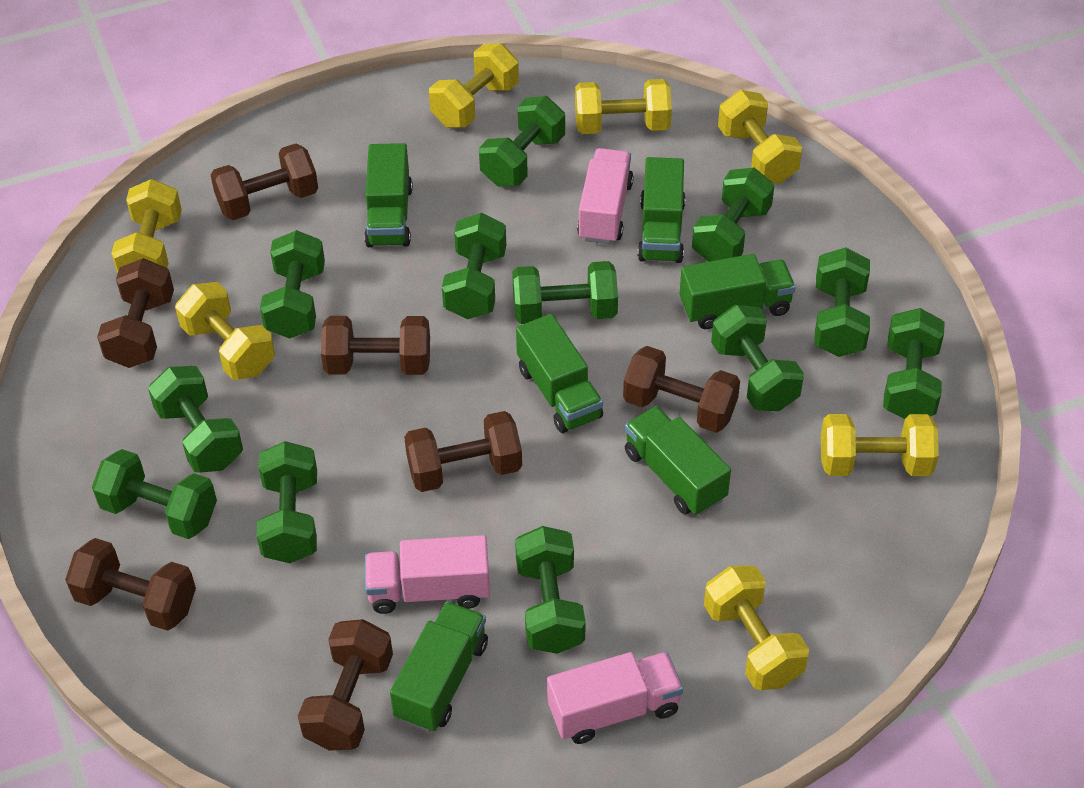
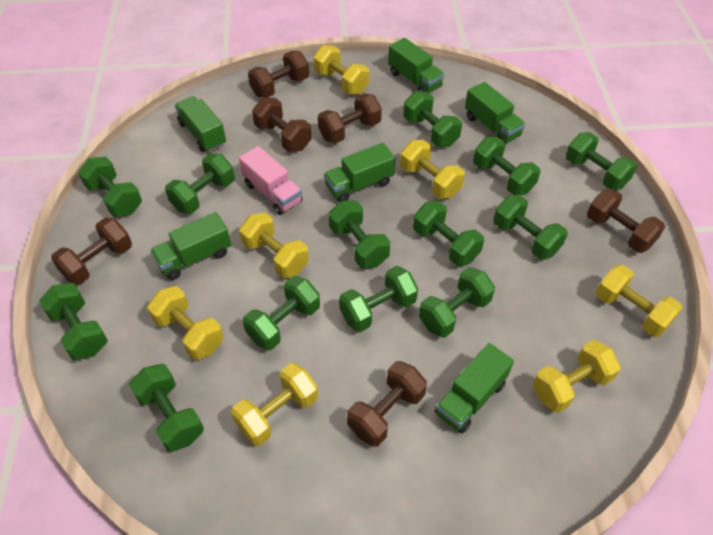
brown dumbbell: [65,538,196,631] [97,258,174,368] [211,144,318,220] [298,619,393,751] [321,316,430,375] [404,411,522,492] [623,346,740,433] = 7 -> [51,217,132,285] [248,51,309,98] [252,98,311,152] [318,93,382,144] [347,361,427,447] [587,189,665,253] = 6
green dumbbell: [92,449,217,539] [148,366,243,473] [257,441,317,563] [260,230,325,339] [442,213,506,319] [479,96,565,186] [512,261,618,324] [515,526,586,654] [692,168,774,262] [711,305,804,411] [814,247,870,357] [883,308,945,419] = 12 -> [39,283,108,360] [78,157,142,217] [129,364,204,452] [165,153,235,214] [243,276,320,350] [329,201,390,268] [339,266,418,332] [403,91,462,147] [413,201,484,266] [419,267,495,338] [473,137,540,195] [493,195,568,260] [565,132,637,190] = 13
pink truck: [365,535,490,614] [547,652,683,744] [577,148,634,244] = 3 -> [239,146,302,215] = 1

